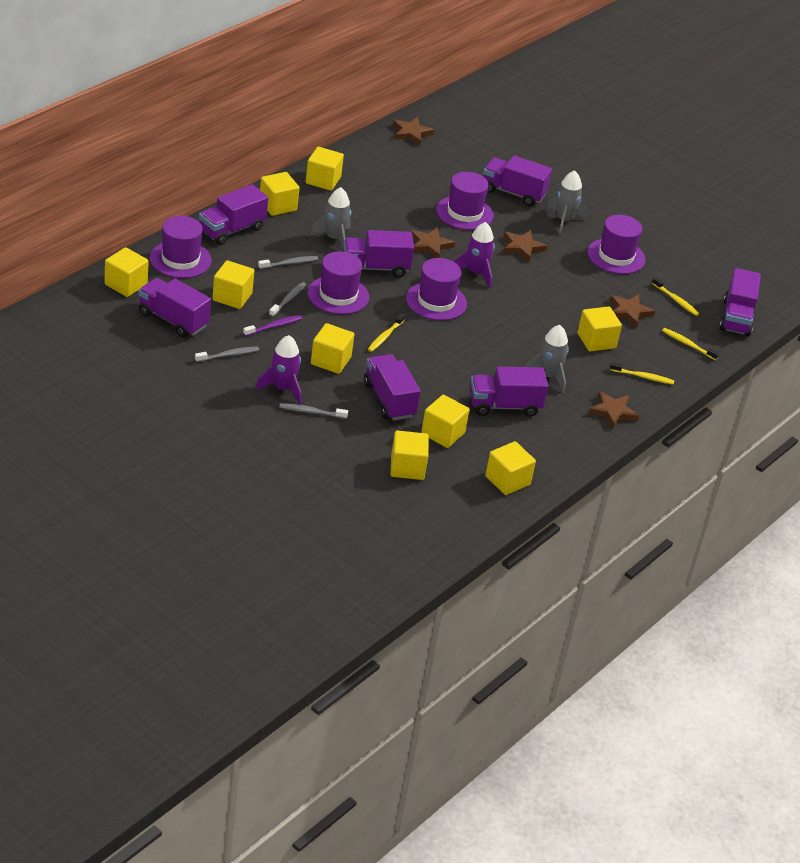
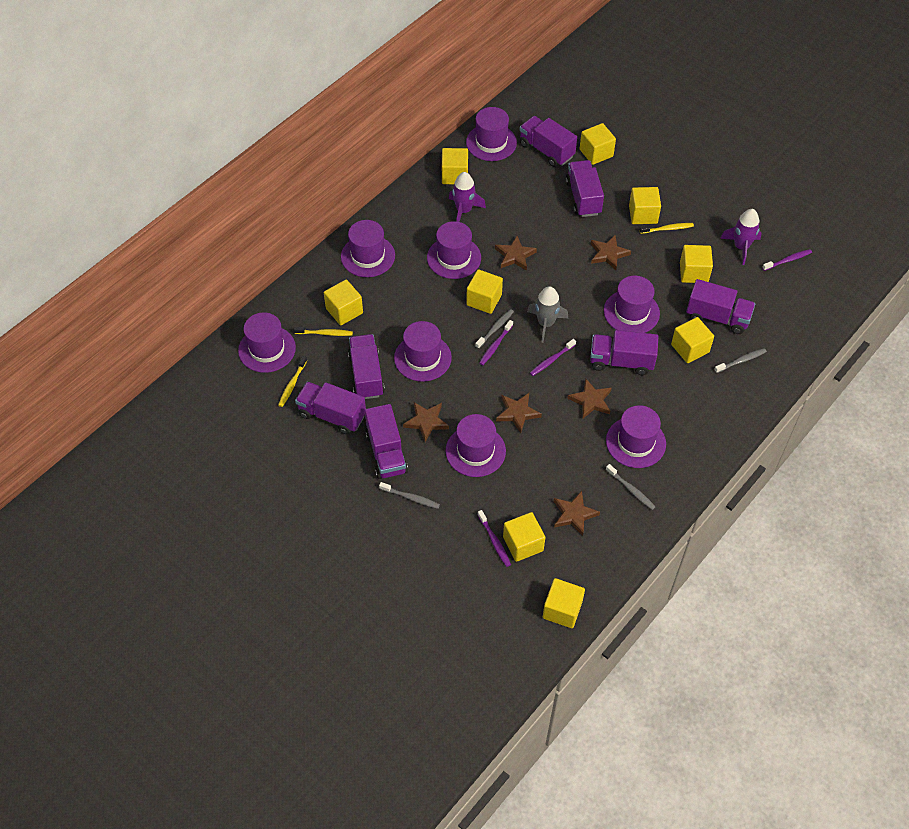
brown star: [393,117,434,145] [411,227,455,258] [503,230,547,262] [588,391,639,429] [610,294,655,327] = 5 -> [403,402,449,442] [495,236,537,271] [496,393,542,433] [554,491,600,536] [567,379,612,418] [591,235,631,270] = 6
grey rocket: [310,187,351,251] [525,325,569,393] [545,170,588,234] = 3 -> [527,286,568,343] = 1
purple hat: [150,216,212,278] [307,251,369,315] [406,258,467,321] [436,172,494,230] [587,215,646,274] = 5 -> [238,312,296,373] [341,220,395,277] [394,321,452,382] [427,221,481,279] [446,414,506,477] [466,107,517,161] [604,276,660,333] [606,405,666,468] = 8
purple toothbrush: [243,315,302,336] = 1 -> [478,510,511,567] [479,320,513,365] [530,339,576,376] [762,249,812,271] = 4
yellow toothbrush: [368,313,405,352] [610,362,674,385] [652,277,699,316] [662,328,719,360] = 4 -> [278,356,307,407] [294,327,353,336] [639,223,694,234] = 3

